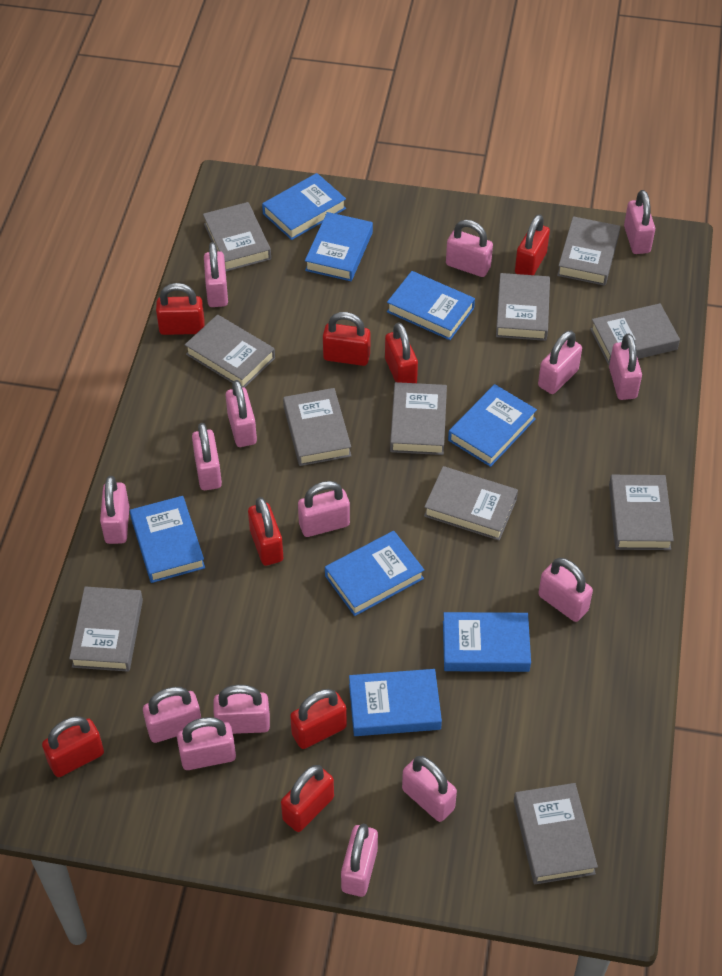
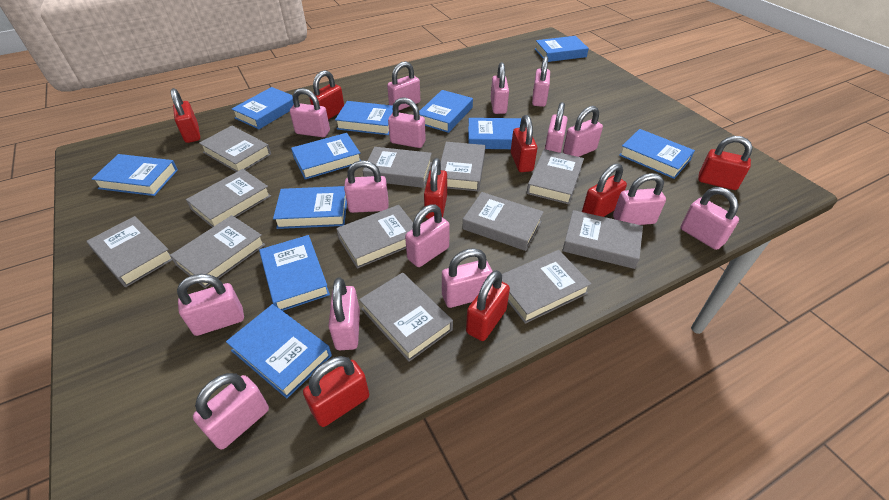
blue book: [130,496,205,583] [262,173,346,240] [305,212,373,281] [325,531,424,616] [349,669,442,736] [387,271,475,340] [443,612,531,672] [448,384,537,467] = 8 -> [92,154,178,196] [226,304,332,398] [232,87,294,129] [259,235,330,311] [273,186,347,229] [291,133,361,179] [335,101,393,135] [419,90,473,133] [468,118,522,149] [535,36,589,62] [619,129,695,179] = 11
grey book: [69,587,143,672] [185,314,275,388] [203,202,271,272] [283,388,351,466] [390,382,447,455] [424,466,518,541] [496,273,550,341] [514,783,598,884] [557,216,620,286] [590,303,680,365] [609,475,674,550] = 11 -> [87,216,172,287] [170,215,265,288] [186,169,271,227] [199,126,271,172] [336,205,413,269] [359,273,453,362] [363,147,432,188] [440,142,485,191] [462,192,544,251] [502,250,591,324] [527,149,584,204] [562,210,643,269] = 12

